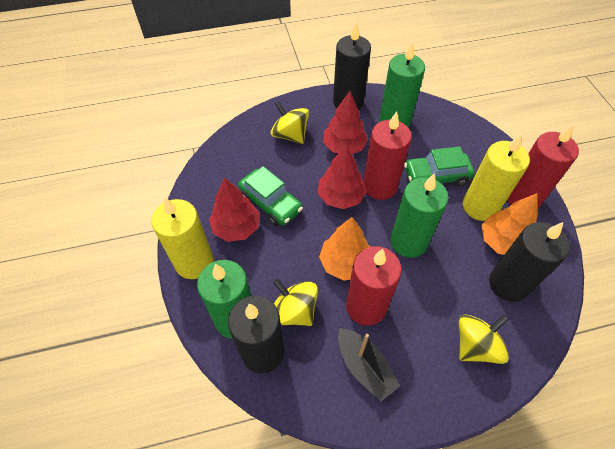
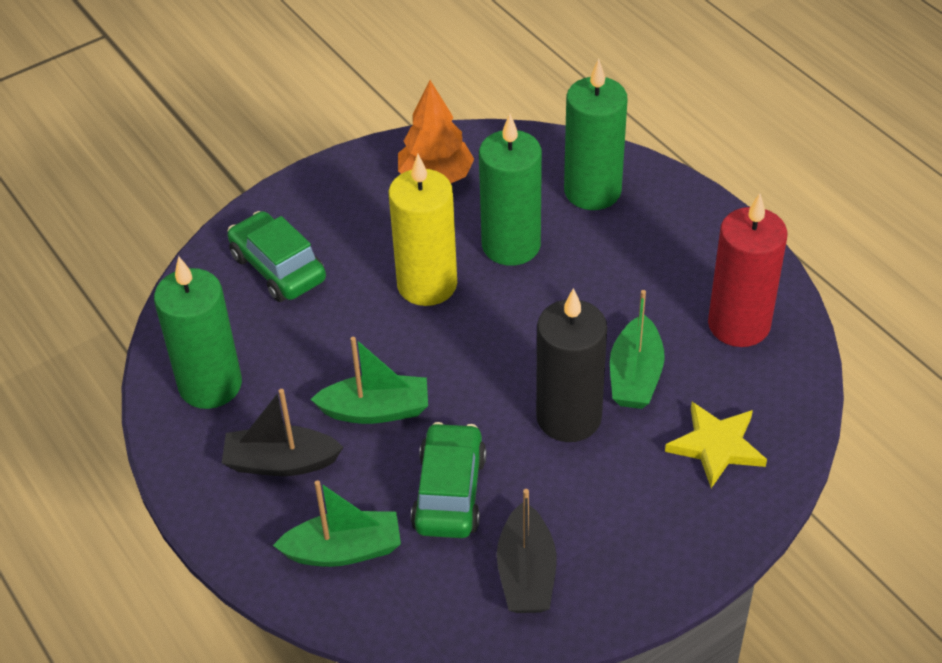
black boat: [338,328,400,402] = 1 -> [222,389,344,476] [497,489,556,613] = 2
black candle: [228,296,284,374] [333,22,371,110] [489,222,570,302] = 3 -> [536,288,607,442] = 1
green boat: none = 0 -> [273,480,401,567] [310,337,428,424] [610,290,665,409] = 3
orange tree: [319,217,370,281] [482,193,538,255] = 2 -> [398,80,474,183] = 1
red candle: [346,246,402,326] [363,111,412,200] [507,124,579,208] = 3 -> [708,193,788,347] = 1
red tree: [209,177,260,242] [317,144,367,209] [323,91,368,154] = 3 -> none = 0
yellow candle: [151,197,213,279] [463,134,530,221] = 2 -> [388,154,457,306] = 1
yellow spinning top: [271,101,309,144] [273,279,318,326] [458,314,509,364] = 3 -> none = 0
yellow star: none = 0 -> [665,402,767,488] = 1

